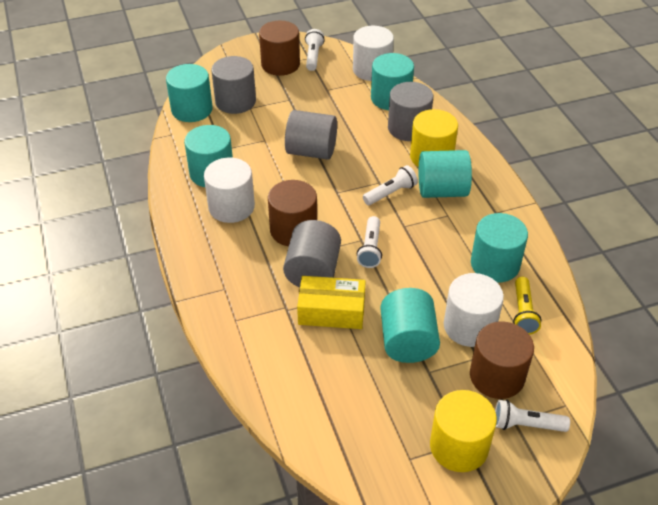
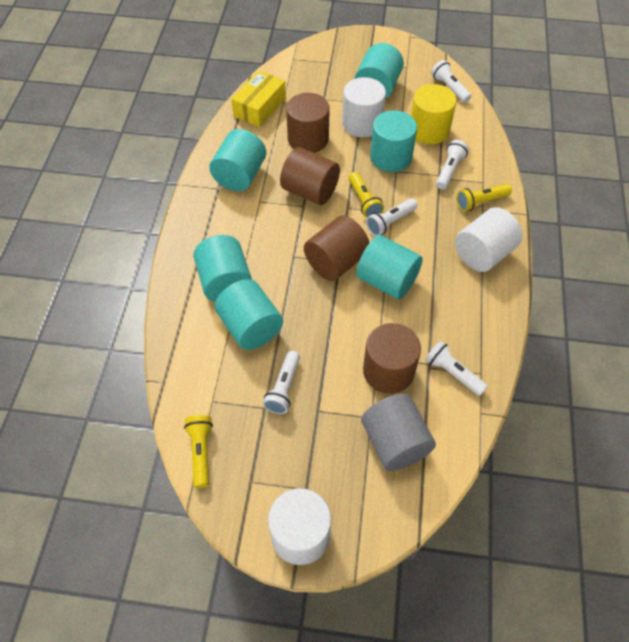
brown cylinder: [259,21,300,76] [268,180,317,246] [470,322,534,399] = 3 -> [280,147,340,205] [286,93,330,153] [304,216,370,281] [363,323,421,394] = 4
grey cylinder: [211,56,256,114] [283,220,341,287] [285,110,337,160] [388,82,433,141] = 4 -> [361,394,436,471] = 1
white flashlight: [305,29,325,71] [357,216,382,268] [363,165,418,205] [495,400,570,432] = 4 -> [263,351,300,414] [366,198,418,236] [425,341,488,396] [431,60,472,103] [436,140,469,190] = 5
yellow cylinder: [410,109,458,167] [430,390,497,472] = 2 -> [411,84,457,144] = 1
yellow flashlight: [513,277,541,335] = 1 -> [184,415,213,488] [349,172,384,218] [457,184,512,212] = 3

